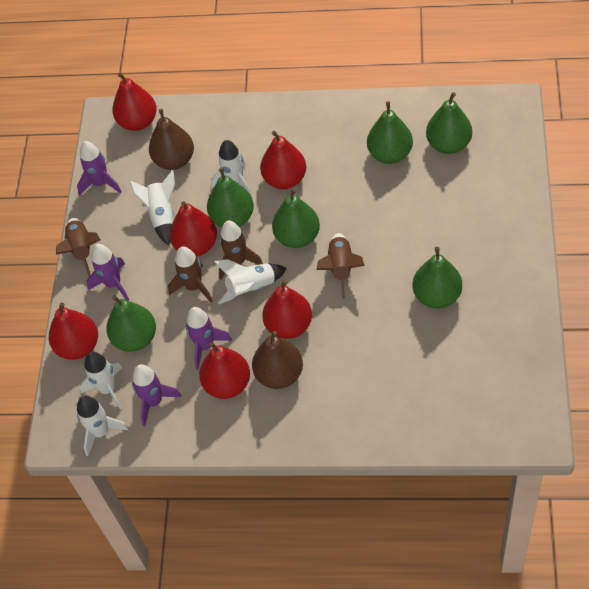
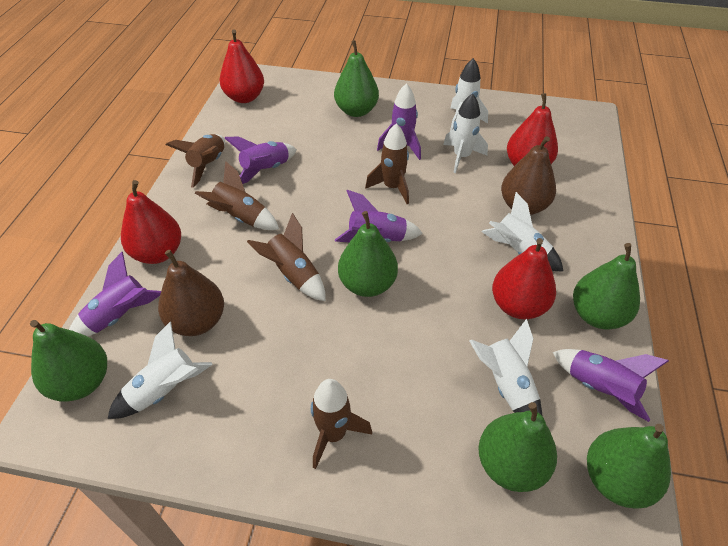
brown rocket: [56,218,101,277] [168,246,213,302] [219,220,263,279] [317,233,365,299] = 4 -> [166,134,225,188] [195,161,279,230] [247,213,326,301] [311,379,372,469] [365,124,409,204] = 5
purple rocket: [77,141,121,196] [87,244,129,301] [132,364,181,426] [186,307,232,370] = 4 -> [69,252,161,336] [225,137,297,184] [335,190,423,242] [377,83,421,160] [553,349,669,422] = 5
red pear: [49,302,98,360] [112,73,157,131] [170,201,217,256] [199,342,250,399] [260,131,306,189] [262,280,312,339] = 6 -> [121,180,181,264] [220,29,264,103] [492,238,556,319] [507,93,558,166] = 4

